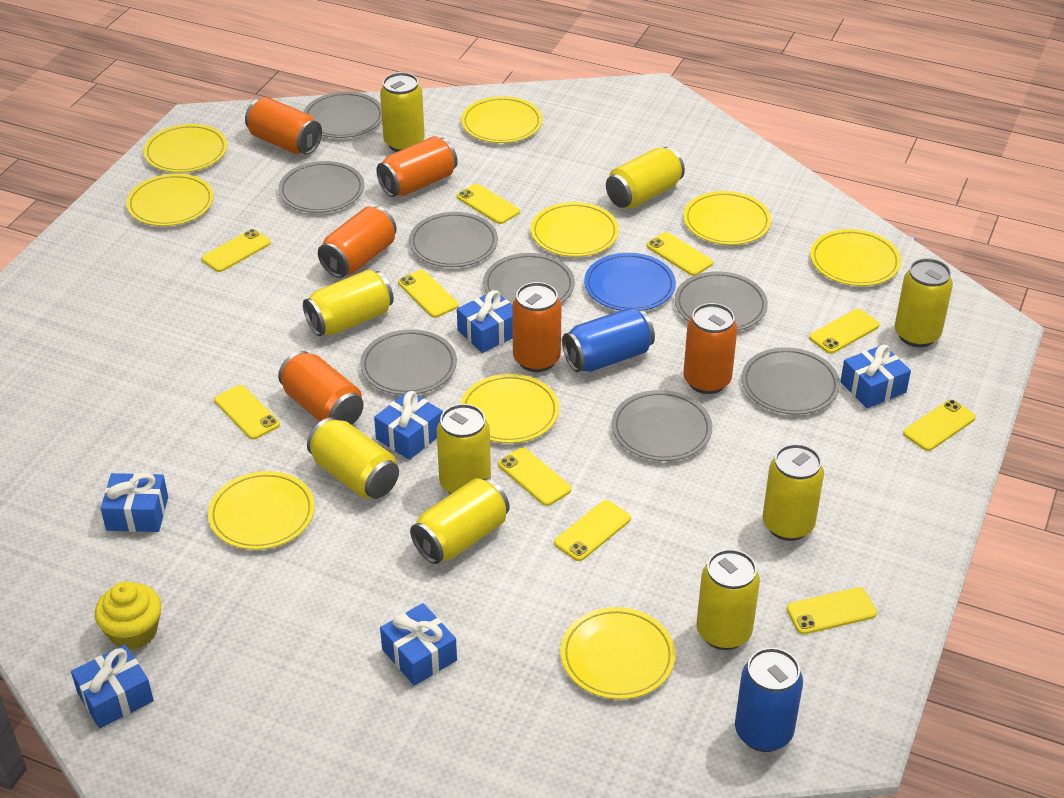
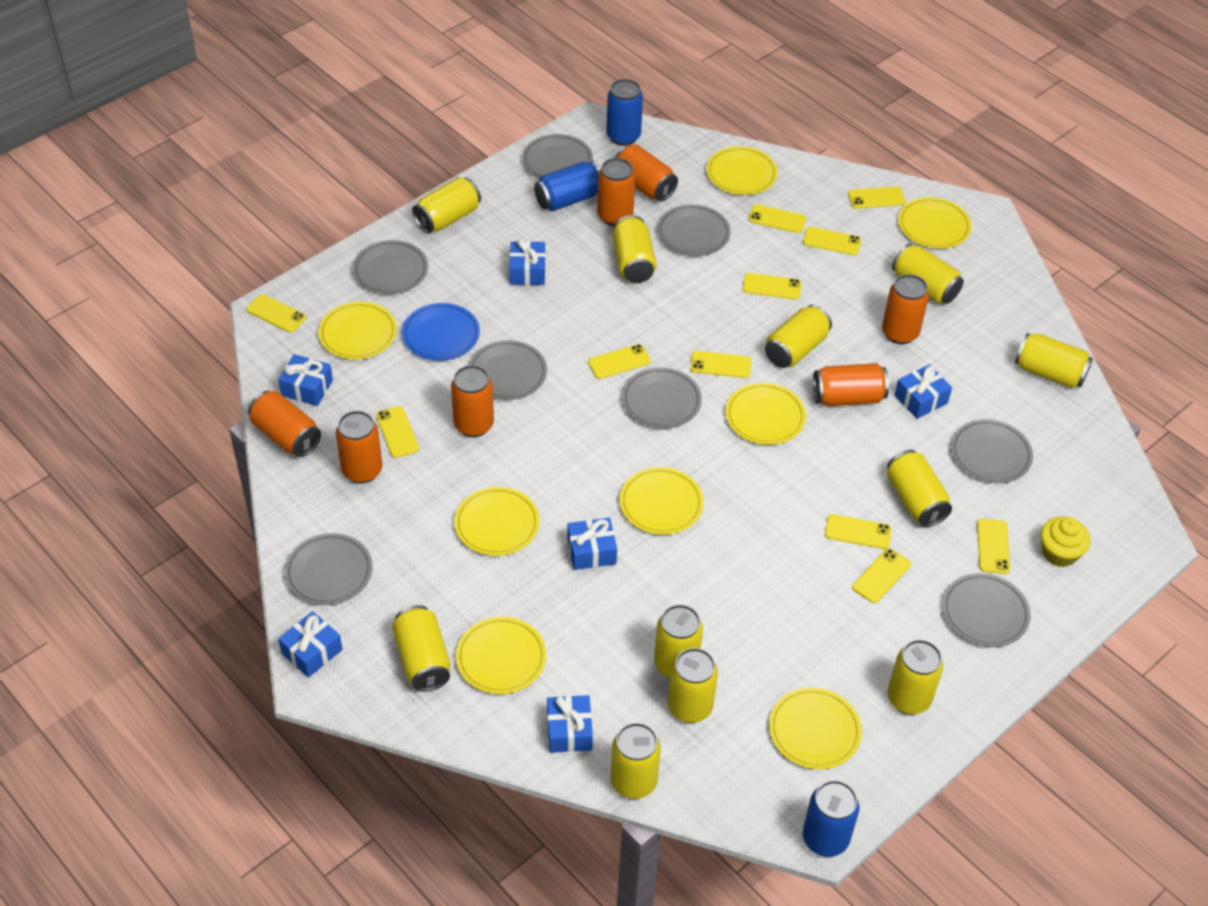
blue can: [562,307,655,372] [735,648,803,752] = 2 -> [534,162,600,211] [606,79,643,146] [803,780,859,857] = 3
orange can: [245,97,322,155] [278,351,364,425] [318,206,397,278] [376,136,458,197] [512,282,562,372] [683,303,737,394] = 6 -> [248,391,321,457] [336,411,382,483] [451,365,494,437] [597,158,635,226] [615,144,678,202] [813,363,889,406] [882,274,929,344] = 7
yellow can: [303,269,394,336] [307,417,399,499] [380,72,425,152] [410,478,510,564] [437,404,491,494] [606,147,685,209] [696,549,760,650] [763,444,824,541] [895,258,953,347] = 9 -> [392,605,450,691] [412,177,481,233] [611,723,661,799] [612,215,657,283] [654,604,703,678] [668,648,718,723] [765,304,832,368] [887,450,952,527] [887,640,943,714] [892,243,964,304] [1015,333,1093,388] = 11
yellow phone: [201,229,271,272] [214,385,280,439] [398,270,459,318] [457,184,520,224] [498,447,571,506] [554,500,631,561] [646,232,713,276] [786,587,877,635] [809,309,880,354] [903,399,976,451] = 10 -> [246,294,306,333] [376,406,419,458] [588,344,651,379] [690,351,751,378] [743,273,802,300] [748,204,806,233] [803,227,861,255] [825,514,892,549] [848,187,906,209] [852,548,911,603] [977,519,1010,574] = 11
yellow plate: [126,174,214,226] [143,124,227,173] [208,471,315,550] [460,374,559,443] [461,96,542,143] [531,202,619,257] [561,607,676,699] [683,191,771,245] [810,229,901,286] = 9 -> [318,302,397,359] [454,487,540,556] [456,617,546,694] [620,467,704,535] [707,146,778,195] [725,383,806,445] [769,687,862,769] [898,197,972,248] = 8

